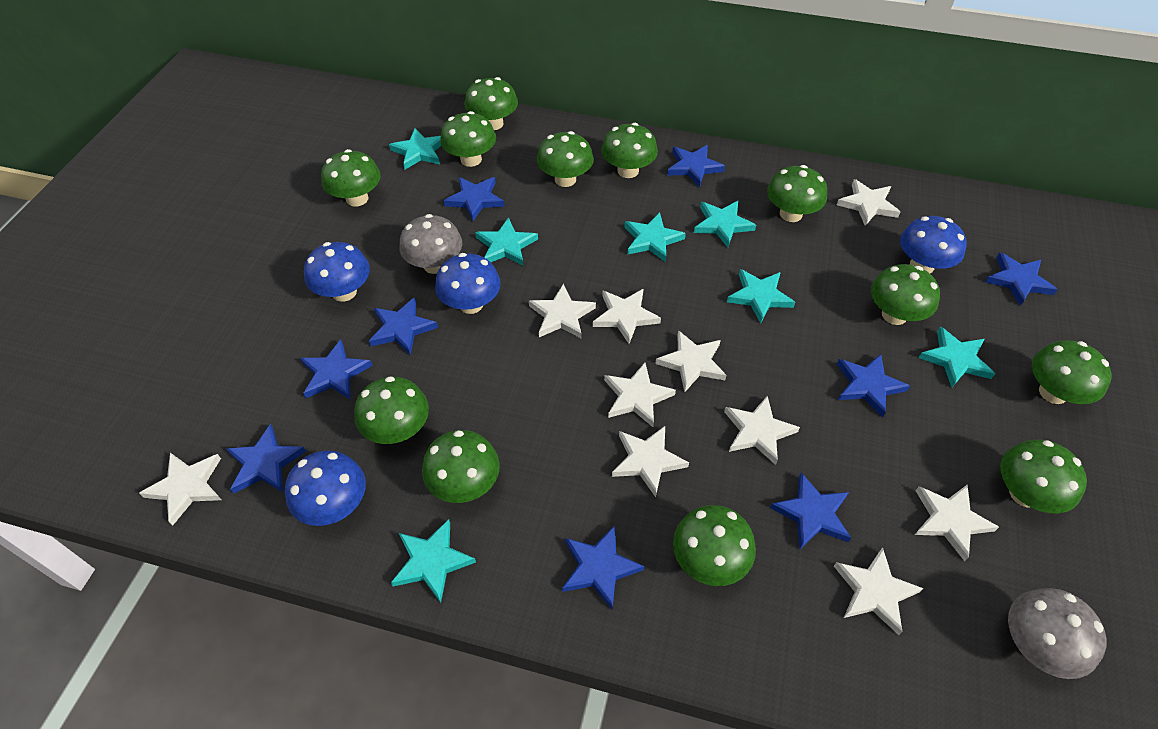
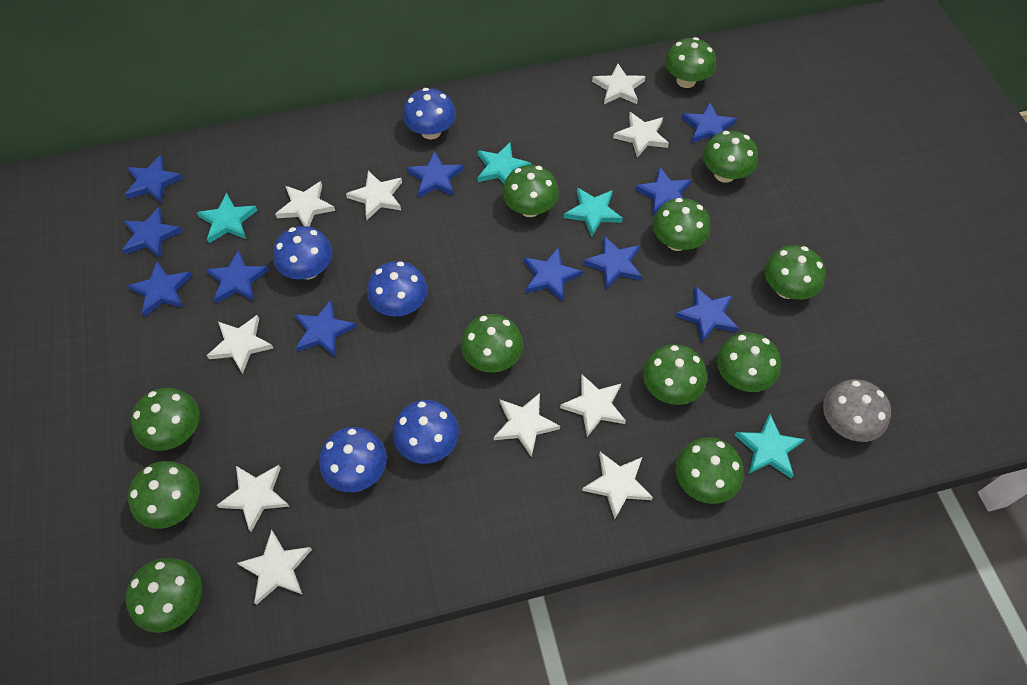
blue mushroom: [285,450,366,526] [304,242,370,302] [435,253,500,314] [900,216,967,273] = 4 -> [273,226,333,279] [319,427,387,492] [367,261,427,317] [393,400,459,464] [402,88,456,140] = 5
blue star: [226,424,306,494] [300,339,373,400] [369,297,438,355] [444,177,505,221] [562,526,644,610] [667,145,725,188] [770,472,851,549] [837,354,910,418] [985,252,1058,306] = 9 -> [122,207,183,258] [125,155,183,203] [128,262,192,317] [206,250,269,303] [294,300,357,357] [407,151,464,198] [524,247,583,302] [583,236,642,289] [635,167,692,216] [675,286,739,343] [681,102,737,143] = 11
grey mushroom: [400,214,462,274] [1008,588,1106,679] = 2 -> [823,379,891,442] = 1
turquoise star: [389,128,441,170] [391,519,476,603] [475,217,538,266] [624,213,686,262] [694,201,756,247] [727,269,795,323] [919,326,995,387] = 7 -> [196,193,258,243] [477,143,531,183] [564,188,623,237] [735,414,805,479] = 4

